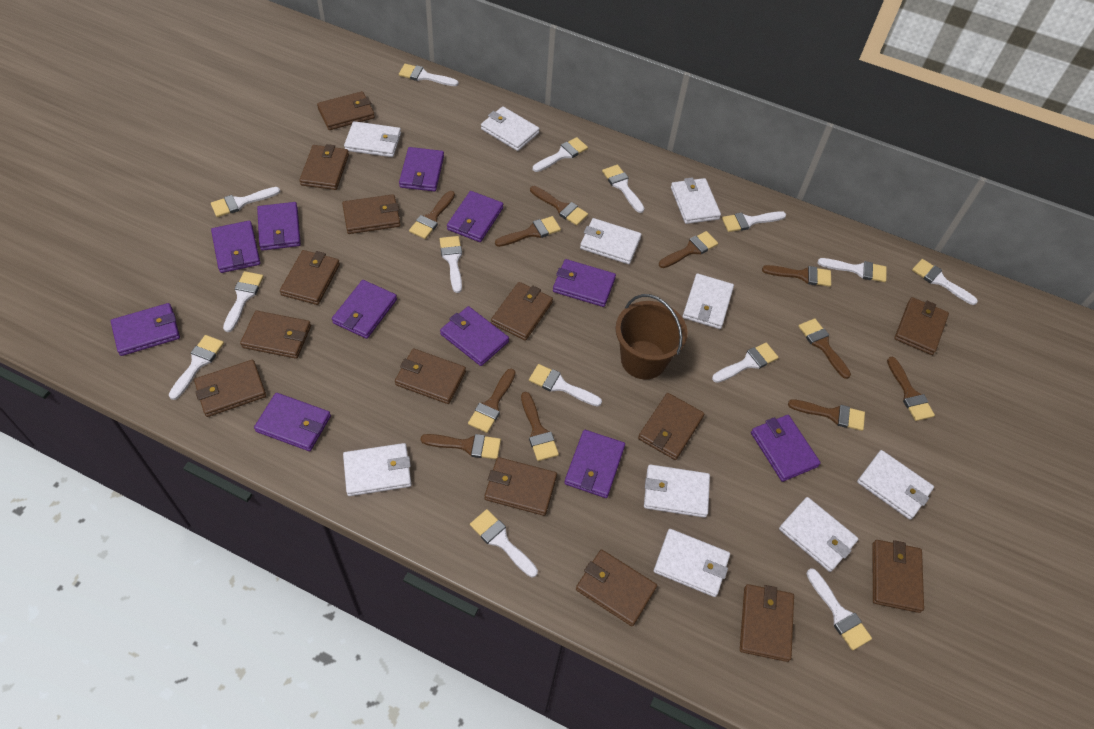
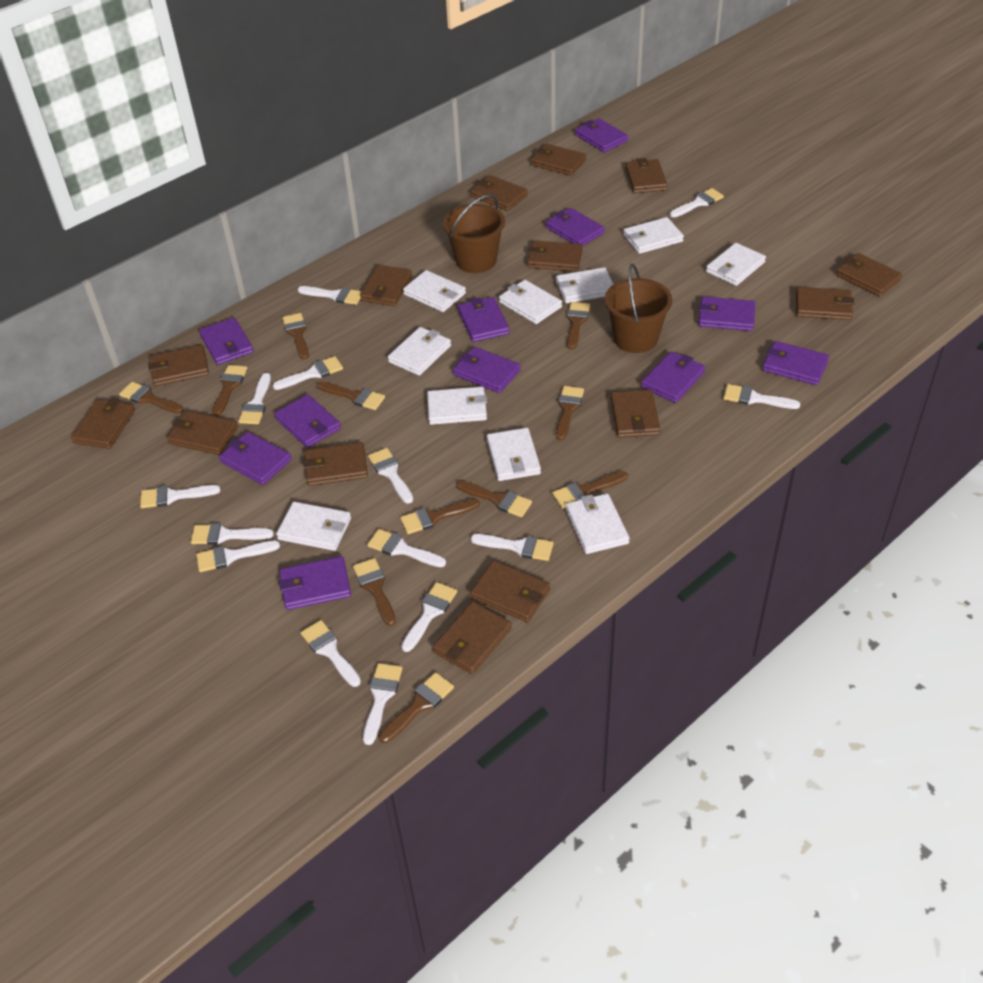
brown bucket: [616,294,688,379] = 1 -> [443,195,505,273] [605,264,672,353] = 2

